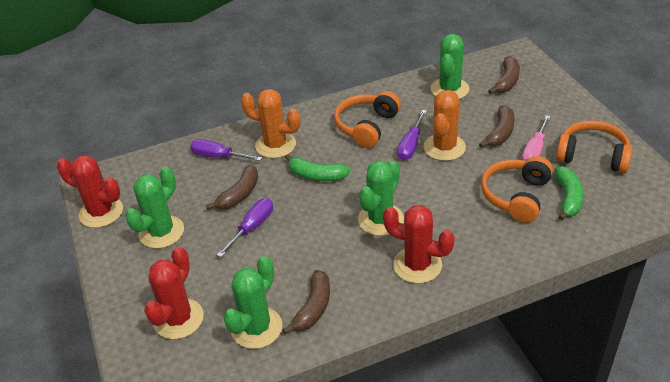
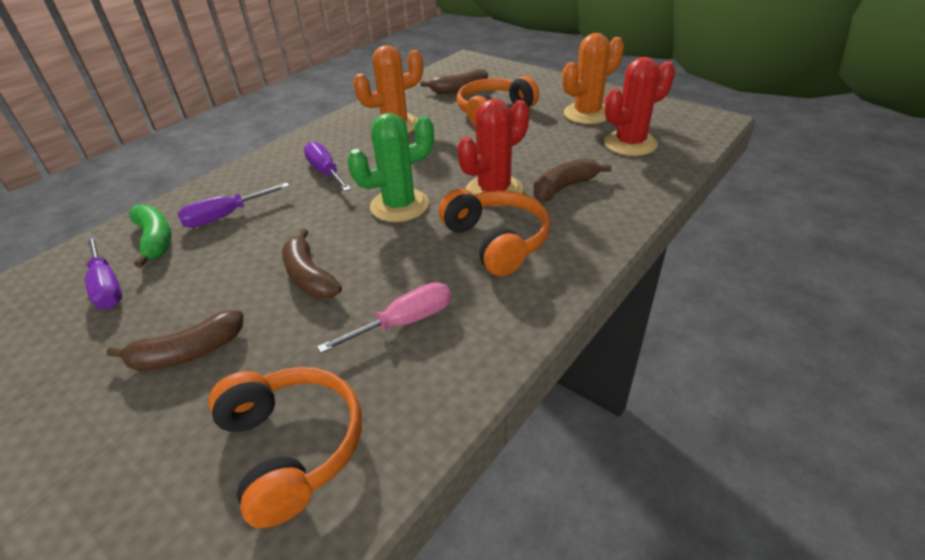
green banana: [285,154,350,181] [554,166,583,221] = 2 -> [129,204,171,268] = 1
green cactus: [125,166,184,249] [223,256,282,349] [358,161,404,236] [431,34,469,99] = 4 -> [347,113,434,222] = 1
red cactus: [57,155,123,228] [144,247,204,339] [383,205,455,283] = 3 -> [457,99,529,206] [604,57,675,156] = 2

